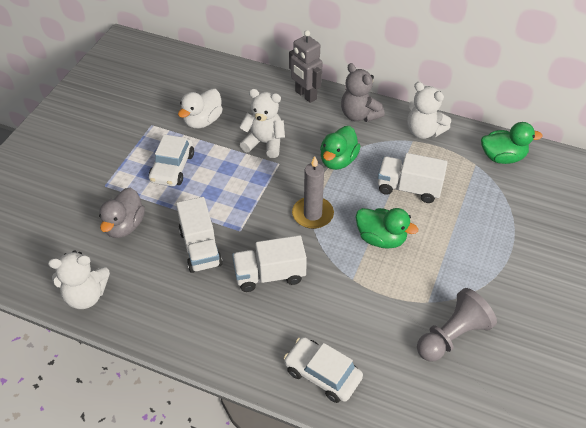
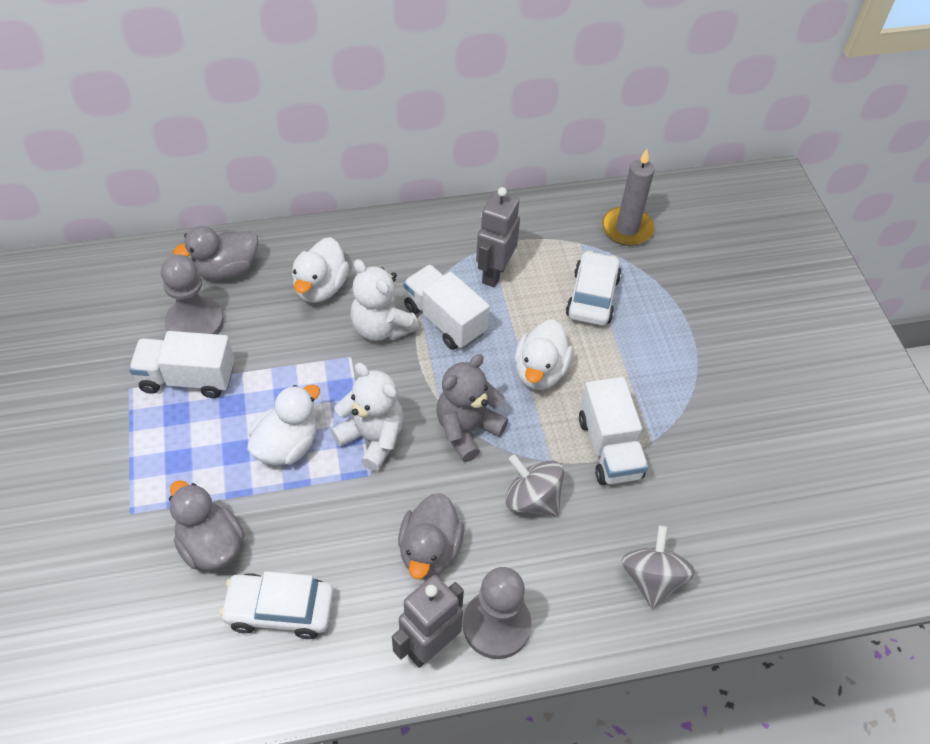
green duck: [320,126,361,170] [356,208,418,249] [481,122,543,164] = 3 -> none = 0
grey duck: [99,188,145,238] = 1 -> [169,480,245,570] [173,226,258,280] [398,493,464,579] = 3
grey pawn: [417,288,497,361] = 1 -> [161,254,224,334] [463,567,532,659] = 2
grey robot: [289,30,323,103] = 1 -> [392,575,464,668] [476,187,520,287] = 2
grey spinning top: none = 0 -> [505,454,564,517] [621,526,695,609] = 2
white duck: [178,89,223,128] = 1 -> [248,384,320,465] [292,237,349,303] [515,320,573,390] = 3
white teddy bear: [48,251,110,309] [239,89,285,158] [407,82,451,139] = 3 -> [331,363,404,471] [350,259,419,341] = 2

